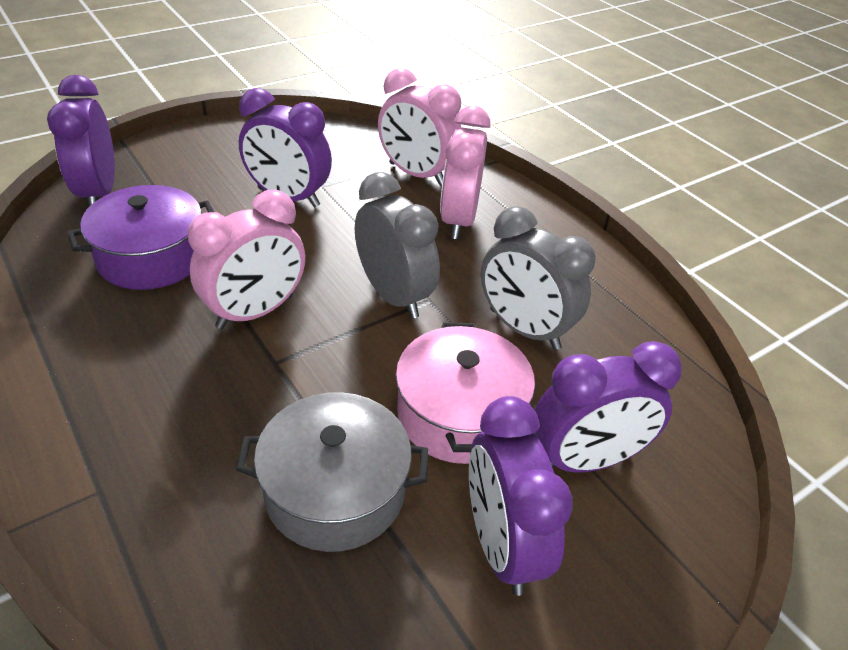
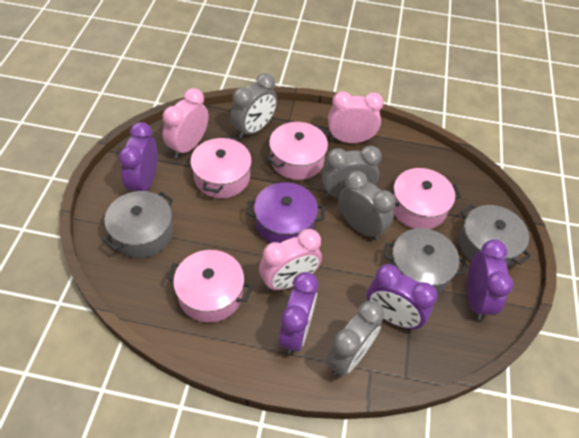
grey clock: [355,172,440,319] [481,206,596,350] = 2 -> [230,73,277,139] [322,146,382,198] [326,301,384,376] [338,171,396,240] = 4
grey pot: [236,392,428,552] = 1 -> [103,191,173,258] [384,228,466,294] [459,204,531,268] = 3
pink pot: [396,323,535,464] = 1 -> [166,250,253,323] [190,136,252,198] [267,122,329,180] [389,168,461,229] = 4

